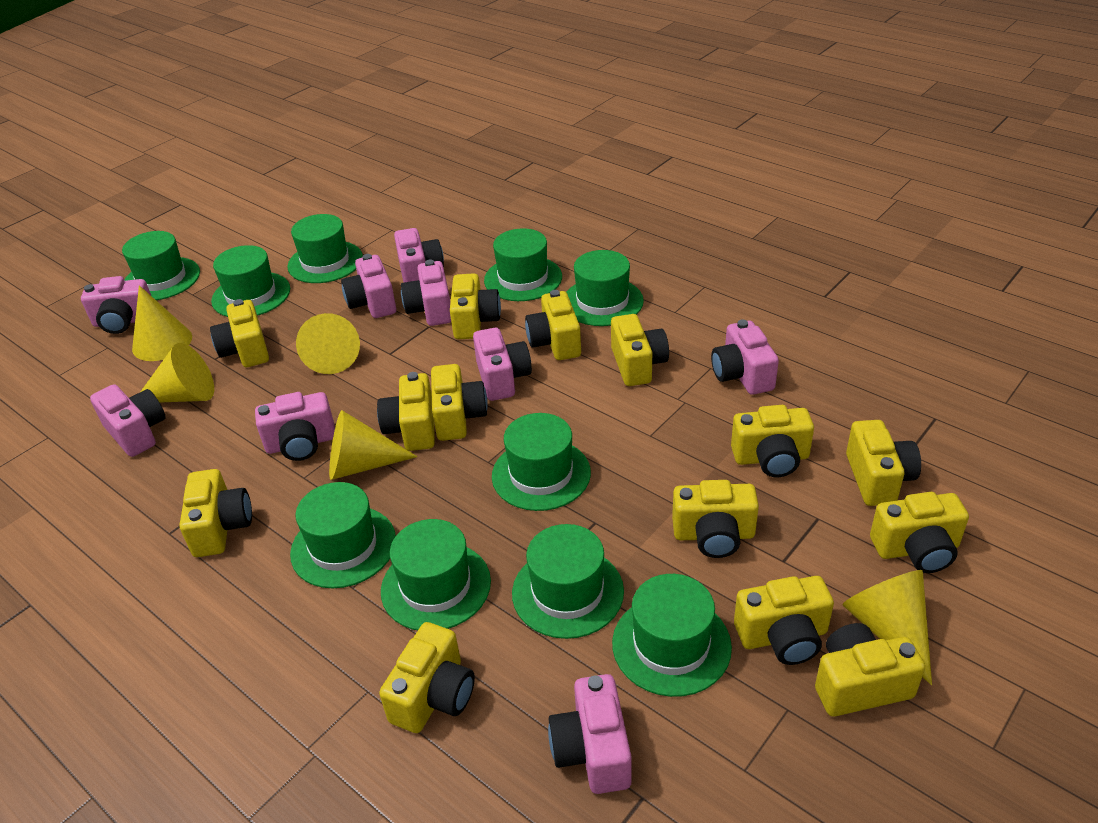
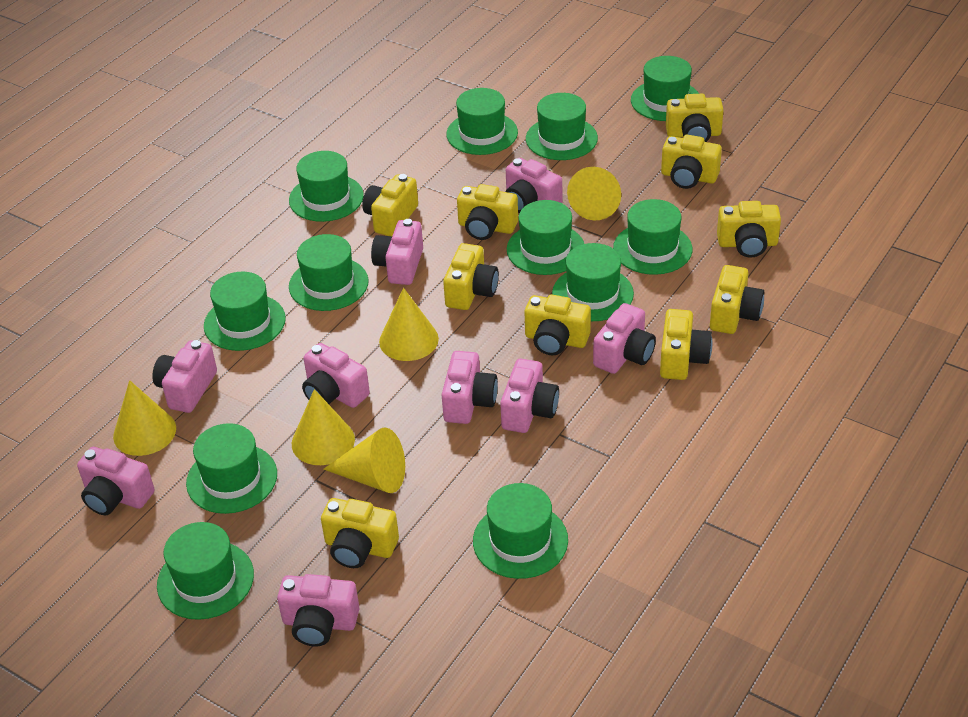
green hat: [122,231,200,300] [211,245,290,317] [287,214,363,283] [290,482,396,588] [381,519,491,630] [484,228,562,301] [492,413,591,511] [512,524,624,639] [566,250,644,326] [612,574,732,697] = 10 -> [157,522,254,620] [186,423,277,514] [204,272,286,351] [289,151,364,222] [289,234,369,311] [446,88,518,155] [473,483,568,579] [507,200,584,275] [526,93,598,160] [552,243,634,321] [613,199,692,275] [631,56,699,121] = 12
yellow camera: [179,469,252,557] [210,299,269,367] [377,372,435,451] [379,622,475,733] [431,364,488,441] [450,273,501,339] [525,290,581,360] [611,314,669,386] [672,480,759,558] [731,405,814,477] [734,576,834,665] [815,623,925,717] [846,420,921,506] [870,492,969,573] = 14 -> [321,498,399,568] [362,174,418,236] [443,243,499,310] [457,184,518,240] [525,294,591,355] [660,309,713,380] [661,135,722,189] [666,94,724,142] [710,265,764,334] [717,201,781,258] = 10

